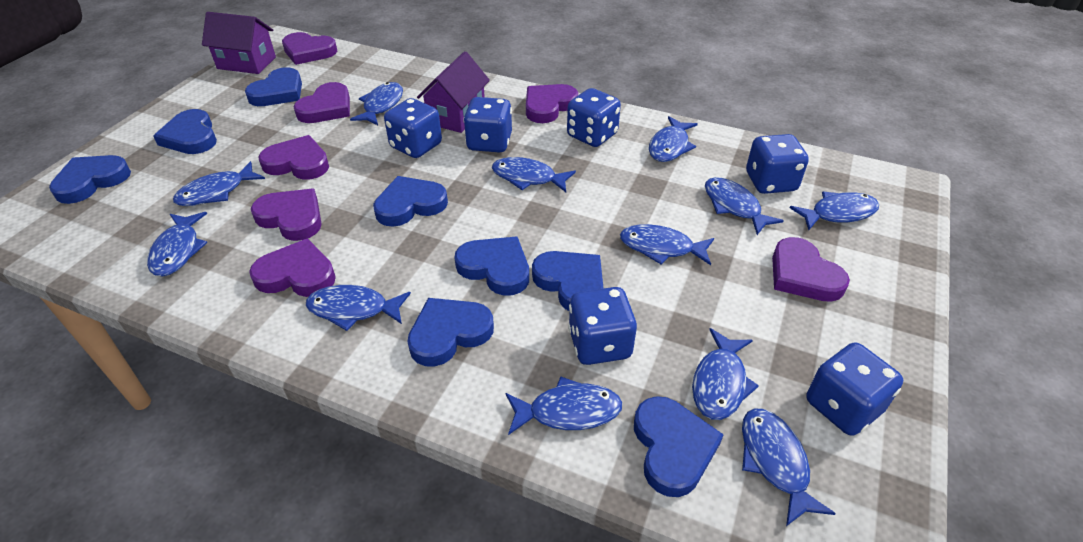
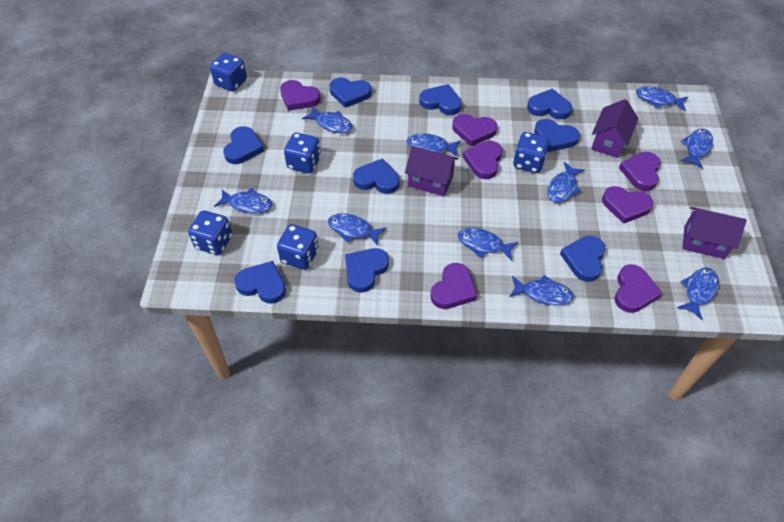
blue dice: [384,98,442,158] [463,97,512,153] [567,88,621,147] [568,287,637,365] [746,134,809,194] [806,342,903,436] = 6 -> [188,211,232,255] [210,53,247,92] [277,224,319,270] [284,133,321,173] [513,132,549,173] = 5
blue fish: [147,212,208,277] [173,161,265,206] [306,285,411,331] [350,82,403,125] [492,157,576,192] [505,376,622,435] [620,224,714,265] [649,116,698,162] [692,328,759,420] [705,177,784,235] [742,409,836,526] [790,192,879,230] = 12 -> [214,188,272,214] [302,106,353,133] [328,213,387,246] [407,133,461,157] [458,228,518,261] [509,275,574,306] [547,162,585,203] [636,86,688,111] [677,268,719,320] [681,128,713,168] = 10
blue heart: [49,155,131,204] [153,109,217,154] [245,67,302,106] [373,176,448,227] [407,298,494,367] [454,237,529,296] [532,251,604,311] [634,396,724,497] = 8 -> [223,126,264,164] [234,261,286,304] [329,78,371,108] [345,248,389,292] [353,158,400,194] [419,84,462,115] [527,89,572,119] [534,119,580,152] [560,236,605,282] = 9
purple house: [202,12,276,74] [417,51,490,133] = 2 -> [405,146,458,196] [591,99,638,158] [683,207,747,259] = 3

